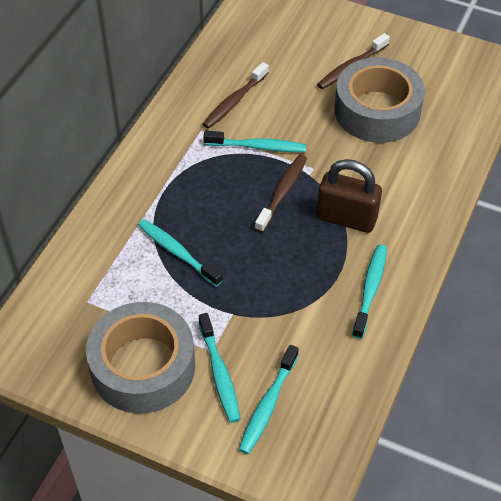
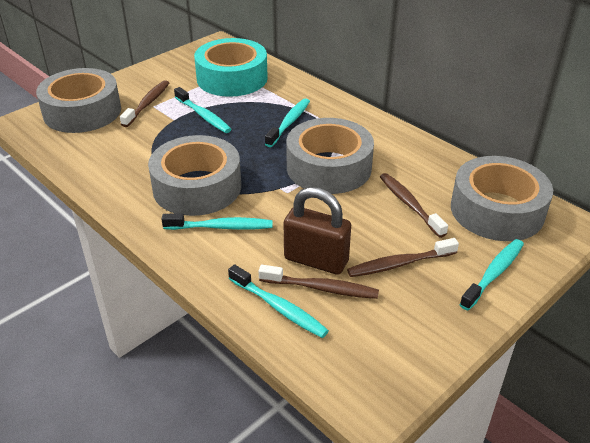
brown toothbrush: [202,62,269,129] [255,155,307,233] [317,33,390,89] = 3 -> [120,80,169,127] [259,265,379,299] [347,238,459,277] [380,173,448,238] = 4
grey tape: [86,302,195,414] [334,57,425,143] = 2 -> [36,68,121,133] [148,135,241,216] [286,118,374,194] [451,156,553,241] = 4
turquoise tape: none = 0 -> [194,38,268,97] = 1

